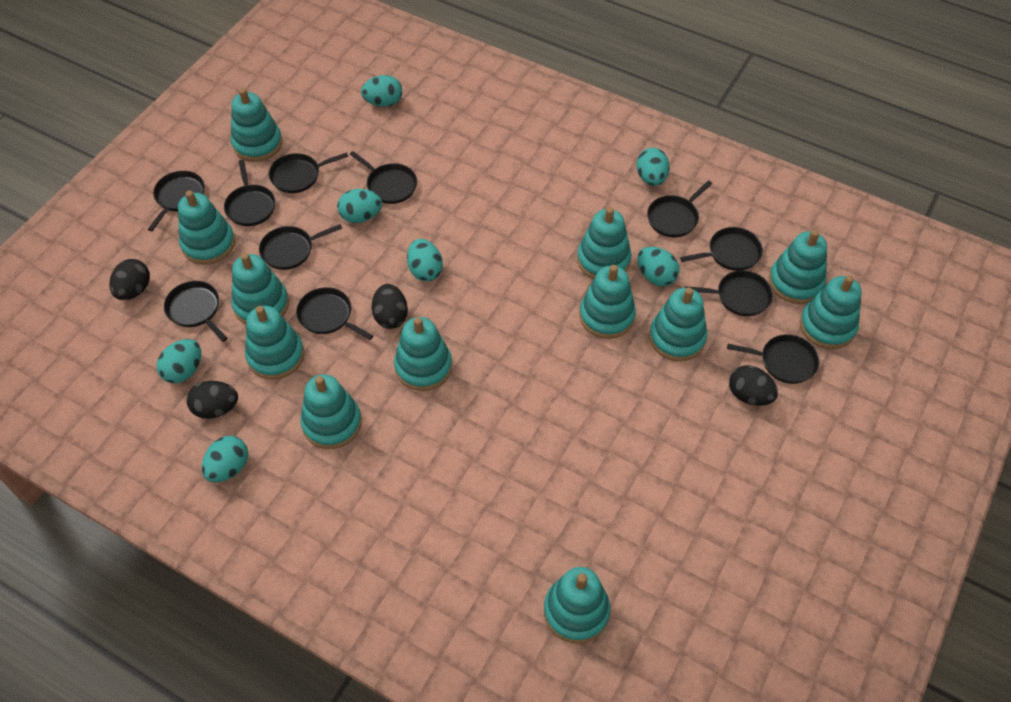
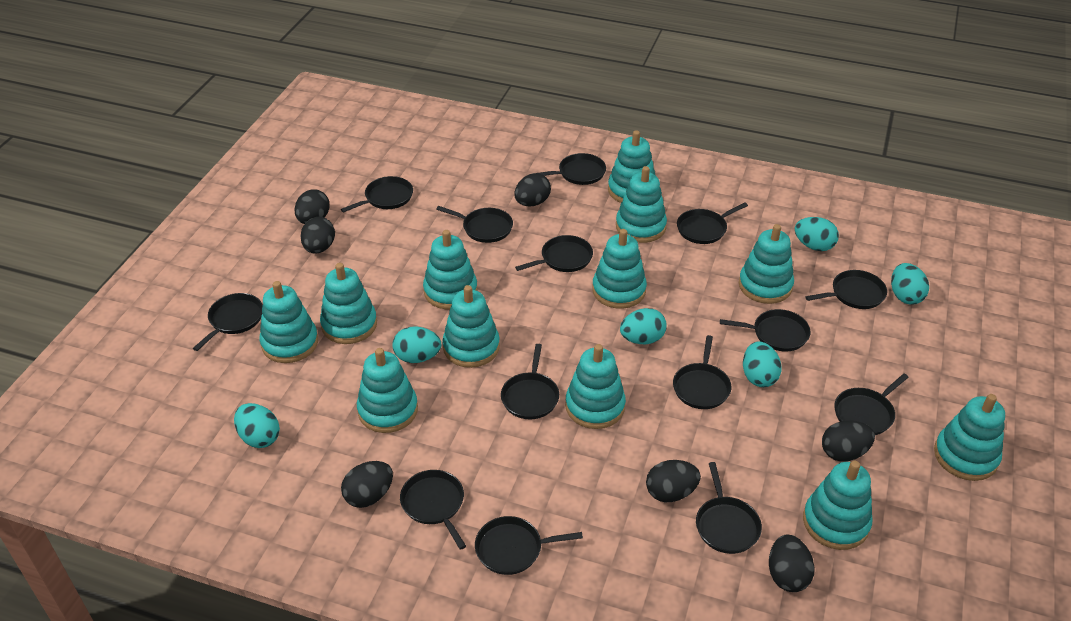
black egg: [110,259,150,300] [187,381,238,419] [372,284,408,329] [729,365,778,406] = 4 -> [294,189,330,224] [300,217,335,254] [341,461,393,508] [515,173,551,206] [646,460,701,502] [769,534,815,592] [822,420,875,462] = 7
black pan: [148,171,205,231] [164,281,227,342] [224,160,276,226] [259,224,342,270] [269,152,348,193] [296,287,373,340] [350,151,417,204] [647,180,712,237] [680,227,763,271] [684,270,773,316] [727,334,820,384] = 11 -> [193,293,263,351] [341,176,413,213] [400,470,466,550] [436,206,513,243] [475,516,583,575] [501,344,559,419] [515,235,593,272] [538,153,606,185] [673,335,731,409] [677,202,748,244] [696,462,762,554] [720,309,811,352] [805,270,887,309] [834,374,909,435] = 14
turquoise egg: [157,339,201,383] [202,436,248,482] [337,189,382,223] [361,75,402,107] [407,239,443,282] [636,148,670,186] [637,247,679,286] = 7 -> [234,403,280,448] [392,326,441,363] [620,308,667,344] [743,341,782,387] [795,217,839,251] [891,263,929,305] = 6

